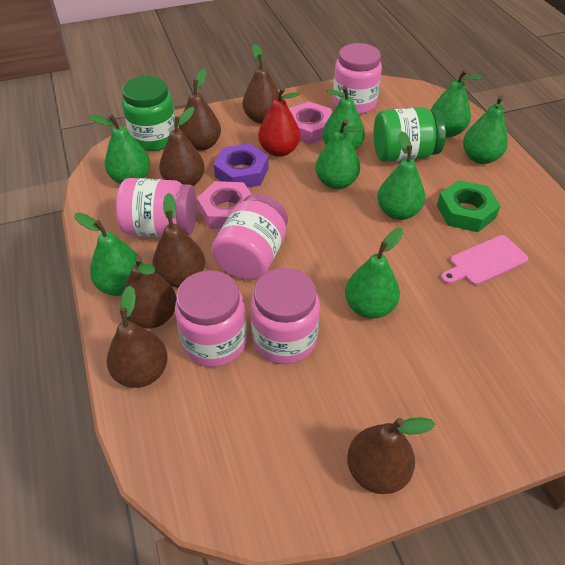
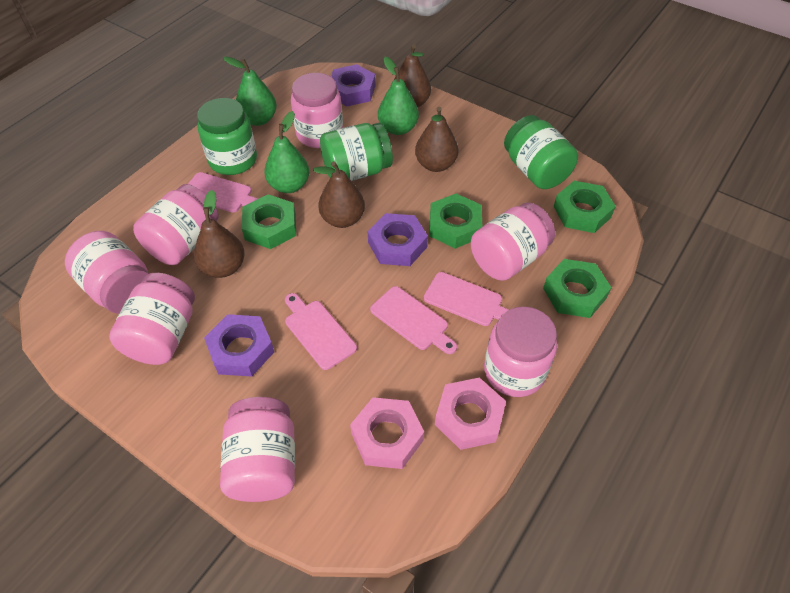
brown pear: [107,285,168,388] [122,256,177,329] [152,193,205,287] [159,107,205,186] [179,68,221,151] [243,44,279,124] [347,417,435,494] = 7 -> [194,190,245,278] [313,161,365,228] [393,44,431,108] [415,107,459,172] = 4
green jar: [122,76,175,151] [374,107,446,162] = 2 -> [197,98,257,175] [320,123,393,181] [504,115,578,189] = 3
green nut: [437,180,501,232] = 1 -> [242,194,296,249] [430,194,482,249] [543,259,612,318] [554,181,616,233] = 4
green pear: [74,213,143,296] [88,114,150,184] [315,119,363,189] [322,86,365,150] [345,228,403,319] [377,131,425,220] [431,69,483,137] [463,95,508,164] = 8 -> [223,56,277,126] [264,111,310,193] [378,57,419,135] = 3
pink cutting board: [441,235,528,285] = 1 -> [188,172,259,213] [285,293,357,370] [370,286,457,354] [424,272,509,326] = 4
pink jar: [116,178,197,237] [175,270,247,367] [212,194,288,280] [251,268,320,364] [333,43,382,114] = 5 -> [65,231,150,314] [109,273,195,365] [133,184,218,265] [220,397,295,502] [291,73,343,148] [471,202,555,281] [484,307,557,397] = 7
purple nut: [214,143,269,188] = 1 -> [204,314,274,377] [331,64,375,106] [368,213,428,266] = 3
red pear: [258,87,300,157] = 1 -> none = 0

